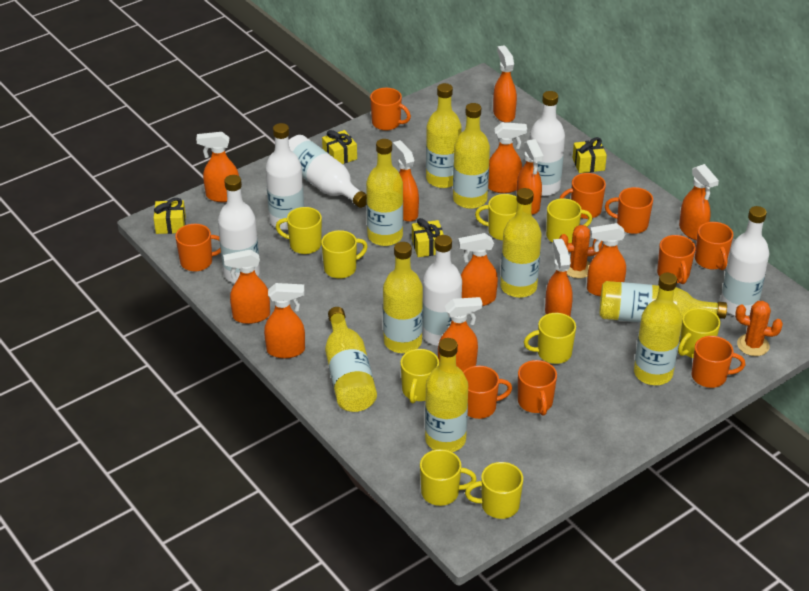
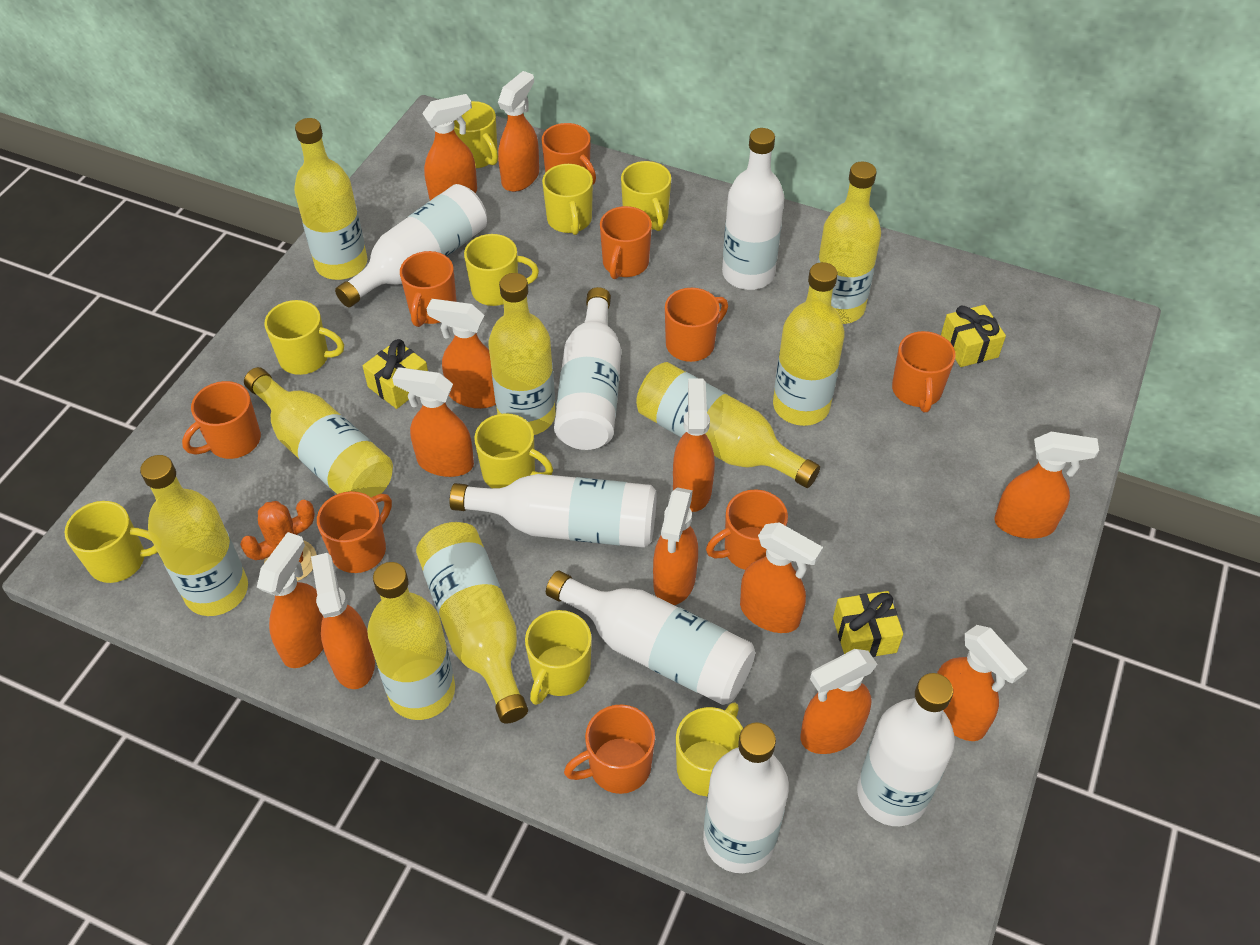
orange cactus: [559,225,603,278] [735,301,783,356] = 2 -> [240,500,317,581] = 1
white bottle: [218,175,260,283] [265,123,304,230] [289,135,367,208] [422,235,462,346] [529,91,565,196] [720,206,769,316] = 6 -> [335,184,487,307] [449,474,657,548] [546,570,755,705] [554,287,621,450] [703,722,789,873] [722,128,785,290] [857,673,955,826] = 7
yellow gift: [154,198,186,234] [322,130,357,164] [412,218,444,257] [572,137,607,173] = 4 -> [363,339,428,409] [833,591,903,657] [941,305,1006,367] = 3

